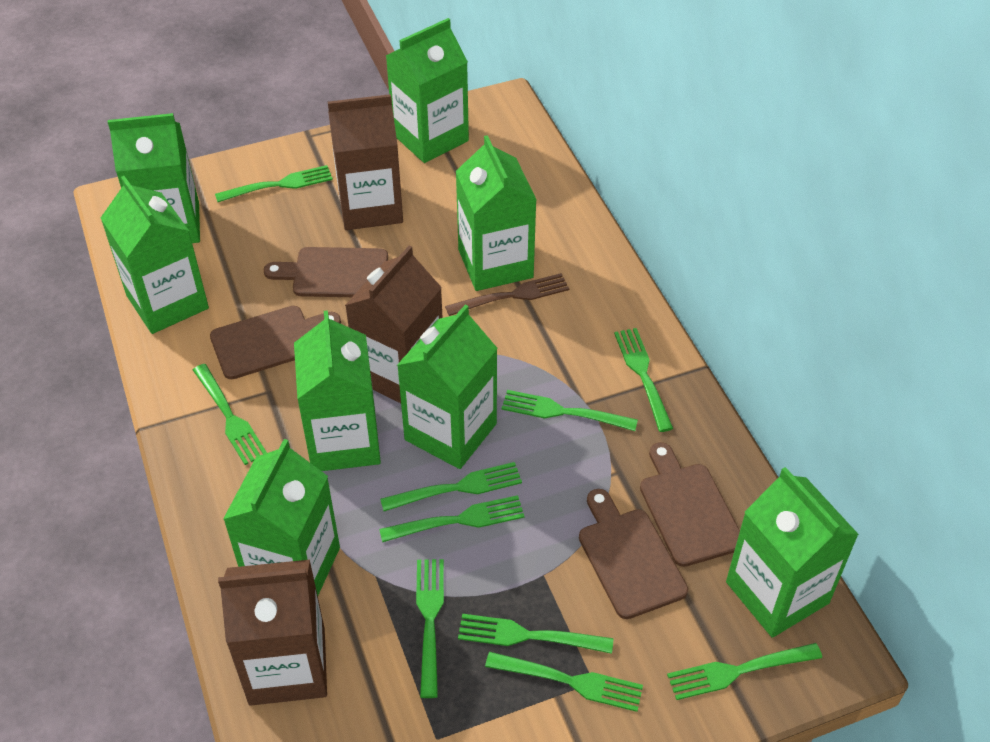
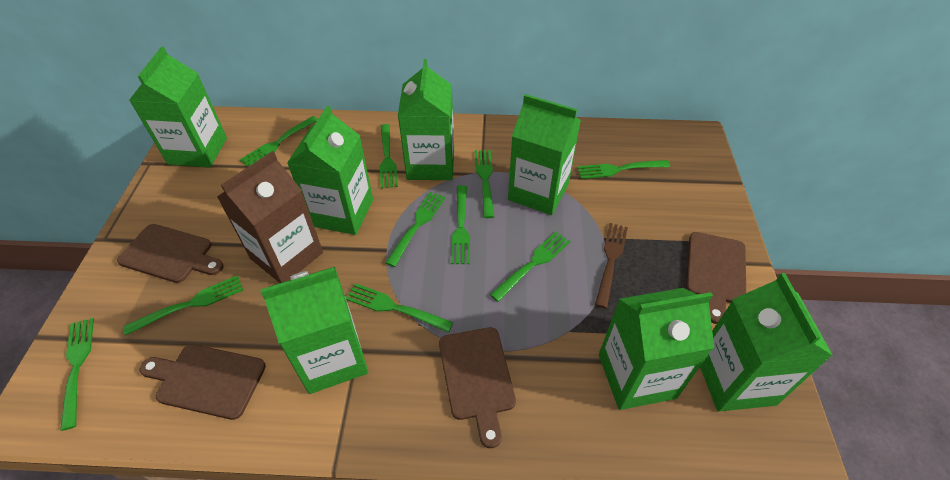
brown carton: [218,560,327,706] [328,94,403,230] [345,245,443,403] = 3 -> [217,151,323,283] = 1
green carton: [101,176,209,334] [108,113,200,243] [223,439,340,596] [294,310,381,471] [386,18,469,163] [397,305,498,469] [456,135,537,291] [726,467,859,638] = 8 -> [129,47,227,167] [260,267,368,394] [287,106,373,235] [398,59,454,180] [508,94,581,215] [599,288,714,410] [700,273,833,412] = 7

